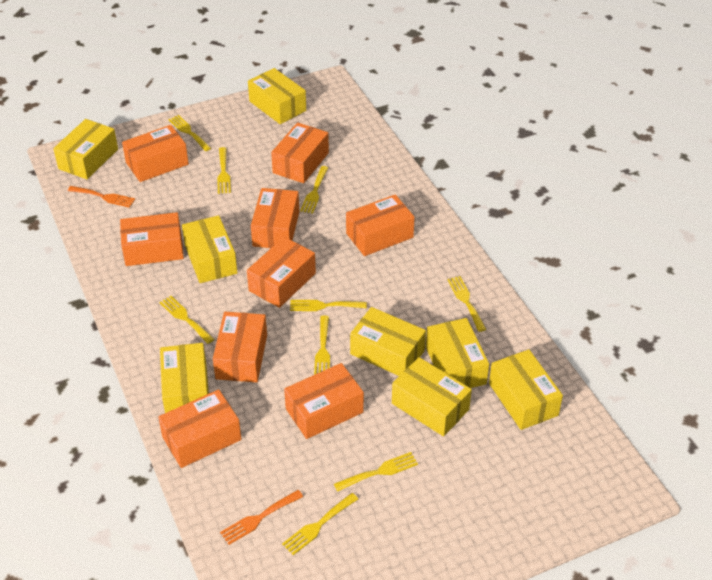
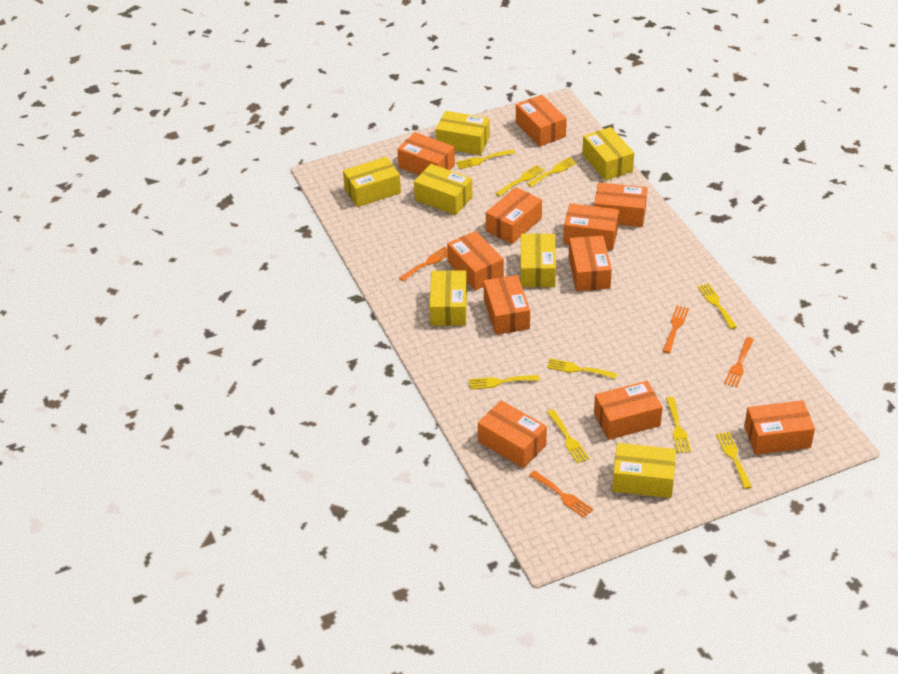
orange box: [120,212,184,266] [122,125,189,182] [158,389,242,468] [213,312,267,383] [247,237,316,308] [251,188,299,248] [271,122,329,183] [284,363,364,439] [346,194,415,256] = 9 -> [398,132,455,175] [447,231,504,291] [478,400,547,468] [484,275,530,335] [486,187,542,244] [516,95,567,146] [563,203,619,250] [569,235,612,291] [594,183,647,227] [594,381,663,440] [744,400,815,455] = 11
orange fork: [68,186,135,208] [220,490,303,545] = 2 -> [399,246,448,282] [529,471,593,518] [663,305,689,353] [724,337,754,388] = 4
yellow box: [53,119,118,179] [160,343,209,413] [182,215,237,283] [248,68,306,124] [350,307,426,376] [392,357,472,436] [426,318,489,388] [489,349,563,430] = 8 -> [343,157,401,207] [414,164,473,215] [430,270,467,326] [436,111,490,155] [521,234,556,287] [582,127,634,181] [612,443,676,498] = 7

